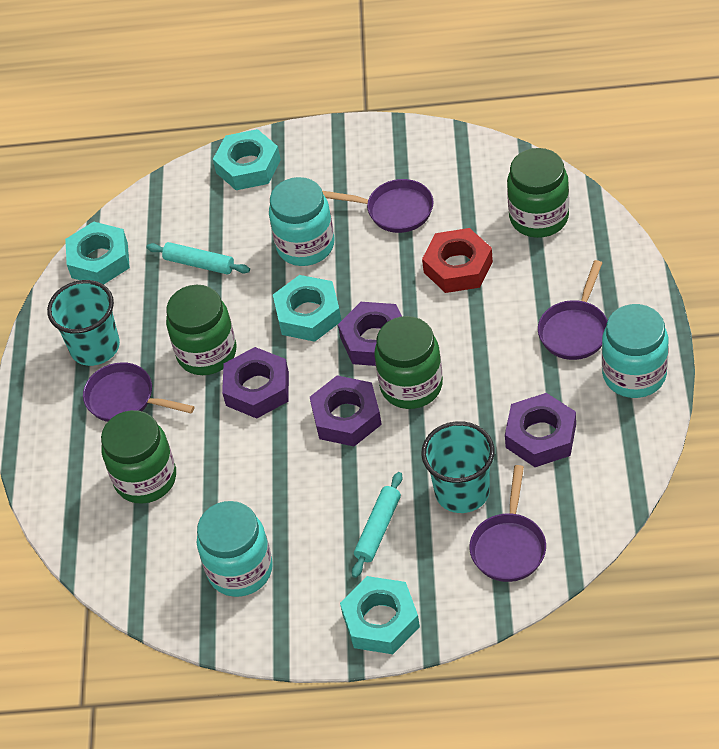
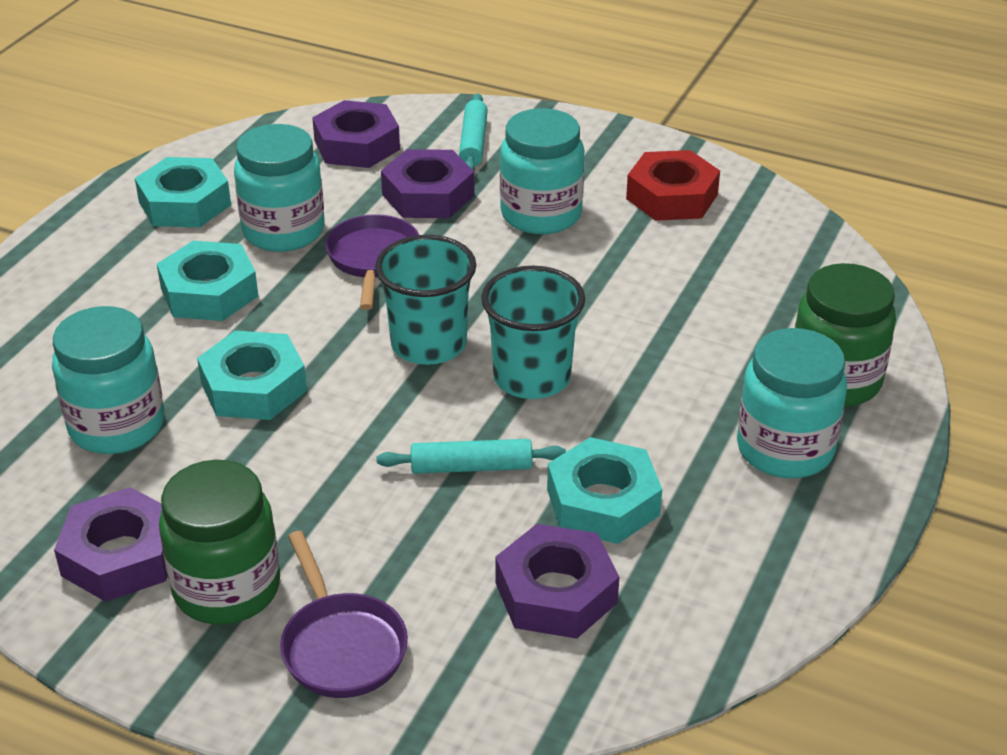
green jar: [101,410,176,504] [166,285,236,375] [375,316,443,409] [507,148,569,238] = 4 -> [159,460,280,625] [795,263,896,407] = 2
purple pan: [83,362,195,422] [322,179,434,233] [469,465,546,582] [538,260,608,360] = 4 -> [280,531,408,698] [325,214,419,310] = 2
turquoise jar: [197,501,273,597] [269,177,335,266] [602,304,668,398] = 3 -> [52,306,164,454] [234,124,325,252] [500,108,584,234] [737,328,847,478] = 4

